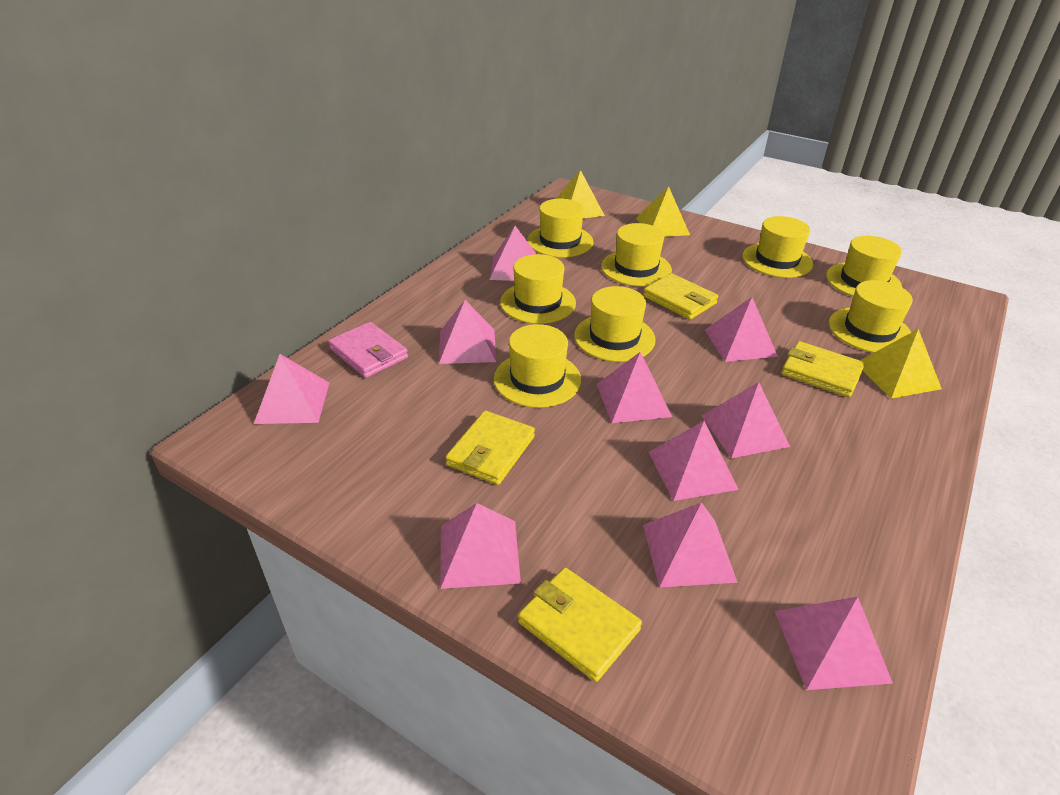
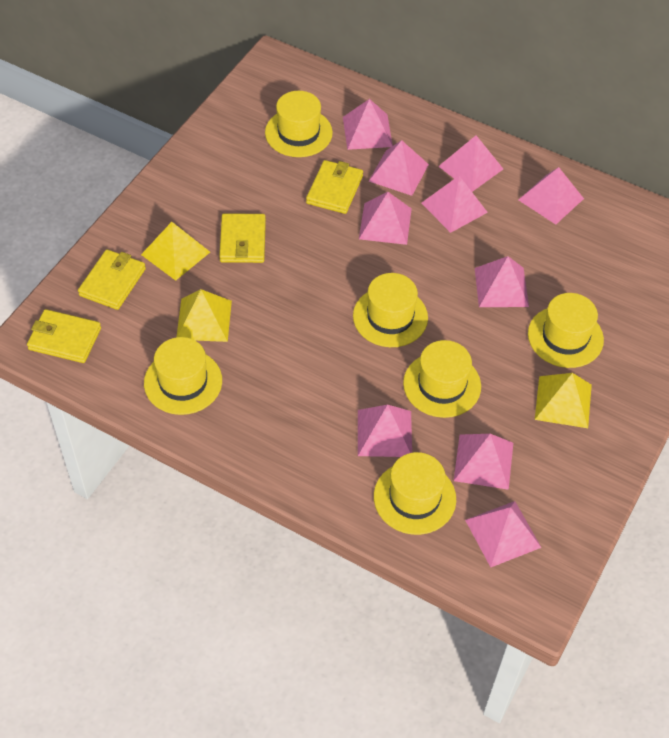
pink wallet: [328,322,408,378] = 1 -> none = 0
yellow hat: [494,324,581,408] [500,254,576,324] [527,199,594,258] [574,286,656,362] [601,223,672,286] [742,216,813,278] [826,236,902,297] [829,280,913,353] = 8 -> [144,337,222,415] [265,91,333,157] [353,273,428,347] [374,452,456,535] [403,340,481,418] [528,293,604,368] = 6

